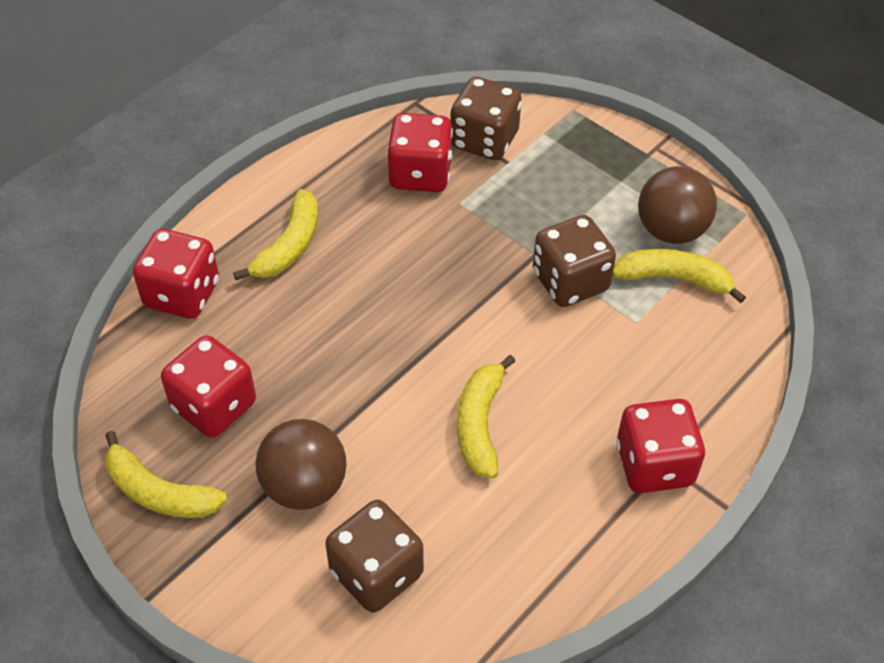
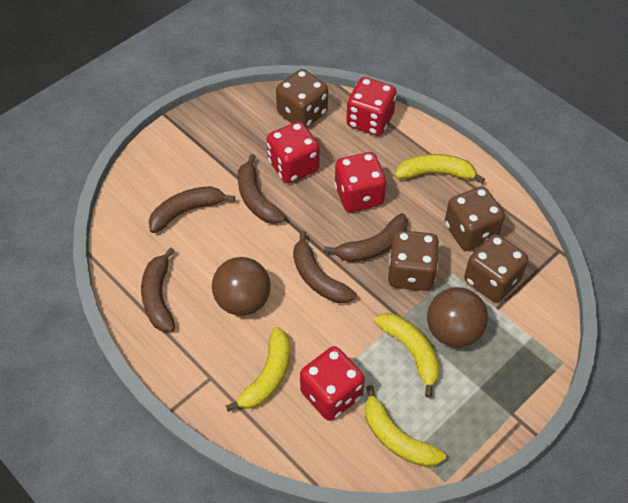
brown banana: none = 0 -> [141,247,175,332] [149,186,235,233] [238,154,286,224] [293,231,356,303] [324,213,408,262] = 5
brown dice: [325,500,424,613] [451,77,522,160] [533,215,616,307] = 3 -> [276,69,328,128] [388,230,439,291] [445,186,505,251] [464,234,528,303] = 4

